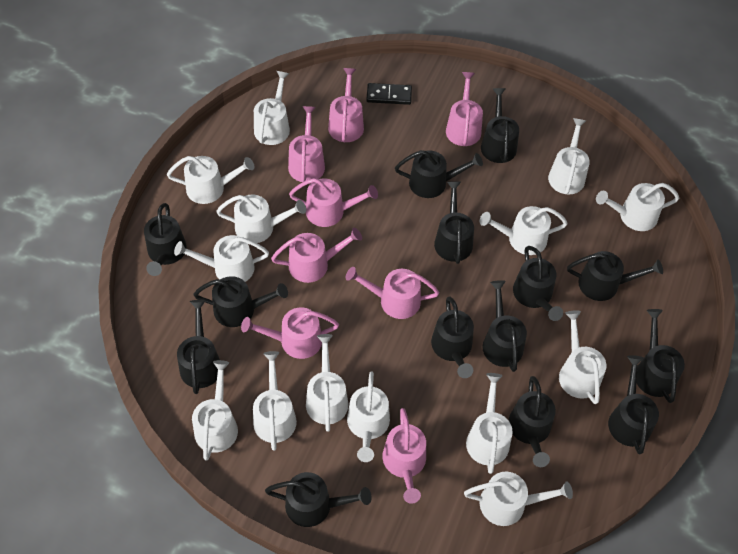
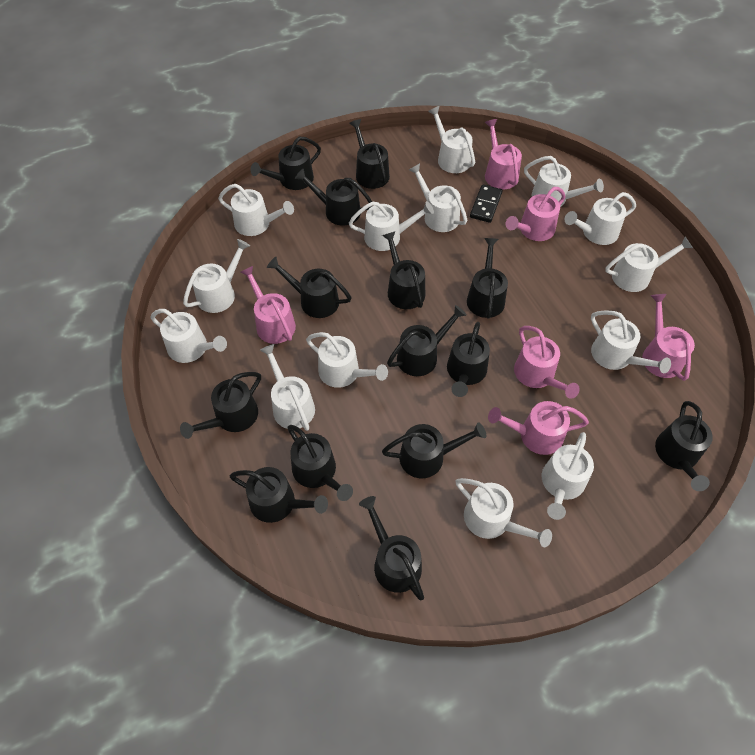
pink watering can: [241,307,339,359] [271,228,362,283] [288,106,325,182] [289,178,378,227] [328,68,364,142] [346,267,439,319] [382,408,426,504] [446,72,483,146] = 8 -> [241,266,296,344] [485,119,522,189] [488,401,589,455] [506,187,565,241] [514,326,580,399] [642,294,695,381] = 6

